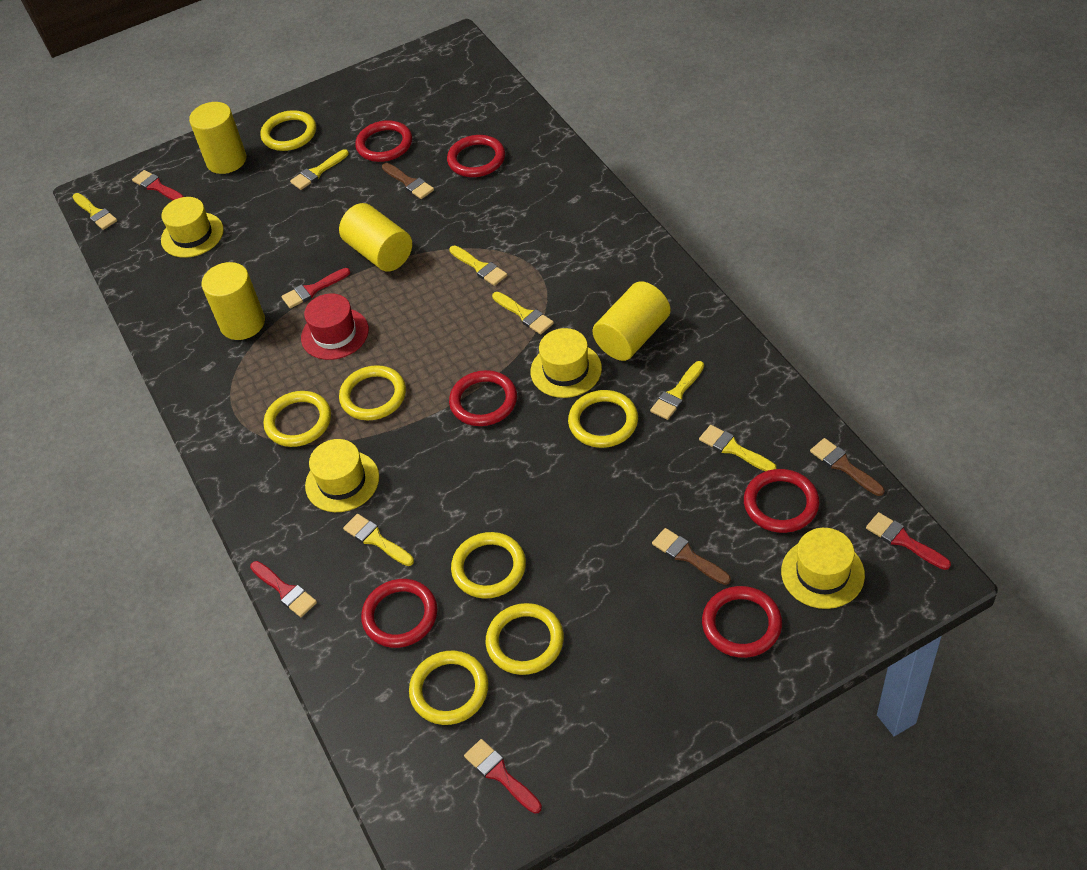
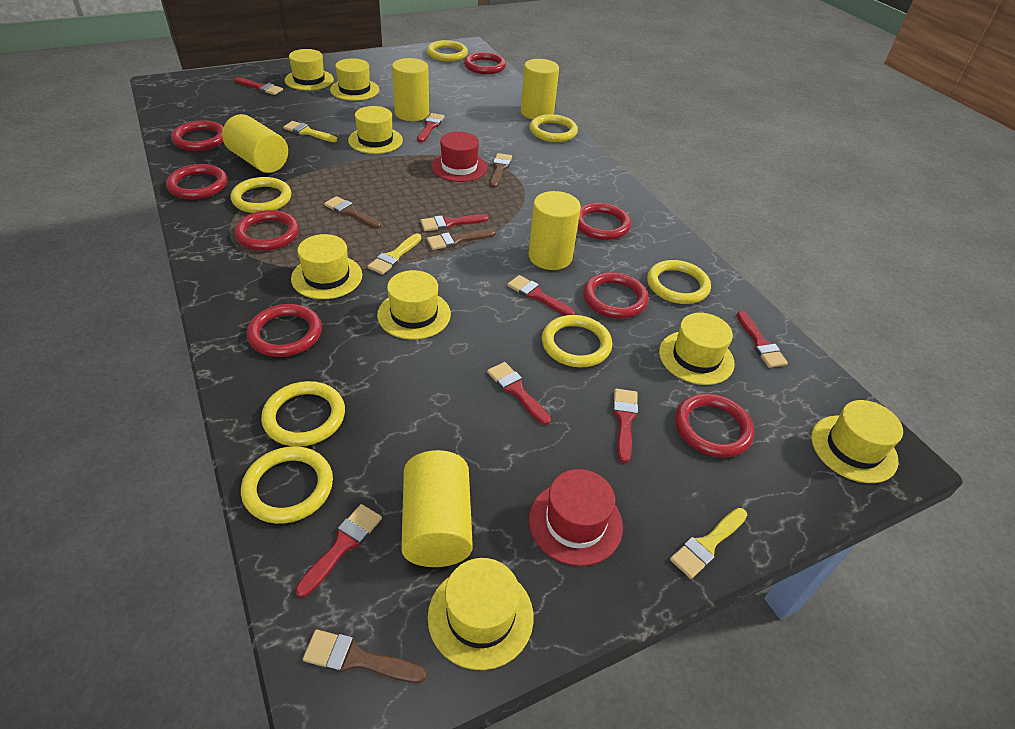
brown brush: [382,163,434,199] [652,528,731,585] [810,438,884,496] = 3 -> [303,629,426,683] [324,196,381,229] [427,229,496,250] [490,153,512,188] = 4
red brush: [132,170,184,200] [250,561,317,617] [281,268,350,308] [464,739,542,814] [866,512,951,570] = 5 -> [235,77,283,95] [295,504,382,598] [417,113,444,142] [420,214,489,231] [487,362,551,425] [507,275,575,316] [613,389,638,463] [736,311,788,368] = 8
red hat: [301,293,369,360] = 1 -> [431,132,487,182] [529,469,623,566] = 2
red ring: [355,120,412,162] [361,579,437,648] [447,135,505,177] [449,370,517,426] [702,586,782,658] [744,469,819,533] = 6 -> [166,164,227,199] [171,120,224,151] [234,210,299,251] [247,304,322,357] [464,52,506,74] [577,203,631,240] [583,272,649,319] [675,393,754,458] = 8
yellow brush: [72,193,117,230] [290,149,349,190] [343,514,414,566] [449,245,507,286] [492,292,554,334] [650,361,704,420] [699,425,776,471] = 7 -> [283,121,338,142] [368,233,421,275] [670,508,747,579] = 3
yellow cylinder: [189,102,246,174] [202,262,265,340] [339,203,412,271] [592,281,671,361] = 4 -> [222,114,288,173] [392,58,429,121] [401,450,473,567] [521,59,559,119] [529,191,581,270] = 5
yellow hat: [161,197,224,258] [305,439,379,512] [531,328,602,398] [781,528,865,609] = 4 -> [284,49,334,90] [291,234,362,299] [330,58,379,101] [348,106,403,154] [377,270,451,340] [428,558,534,670] [659,313,735,385] [811,400,903,483] = 8

